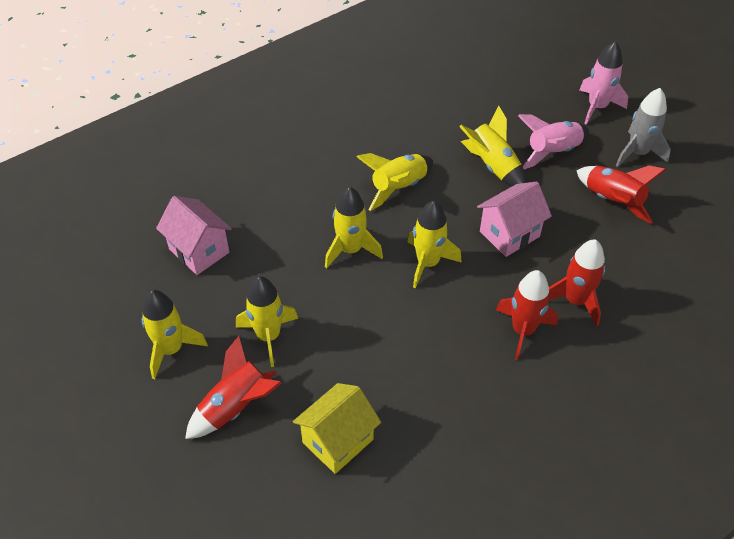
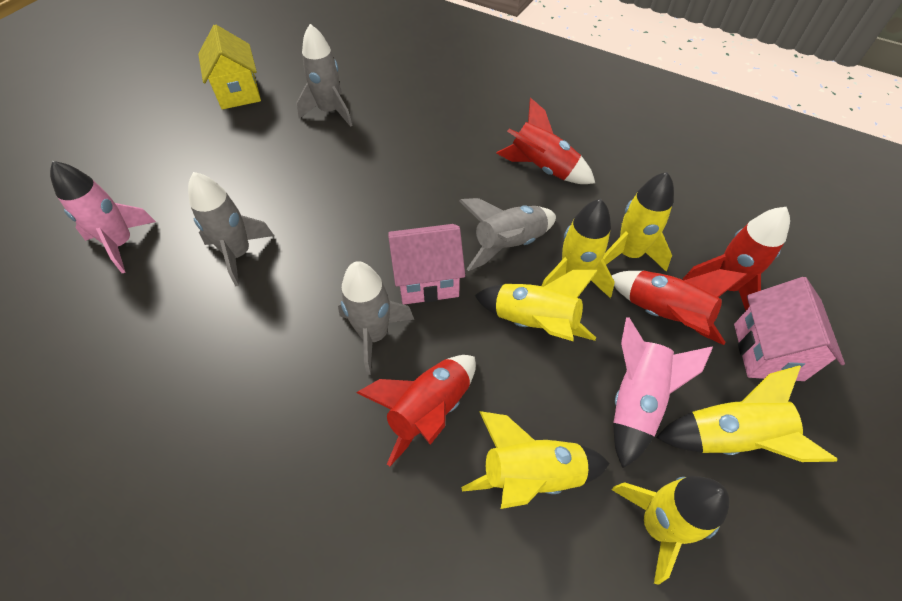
grey rocket: [616,88,671,167] = 1 -> [188,172,274,286] [296,24,352,127] [338,261,414,375] [459,198,556,271] = 4

